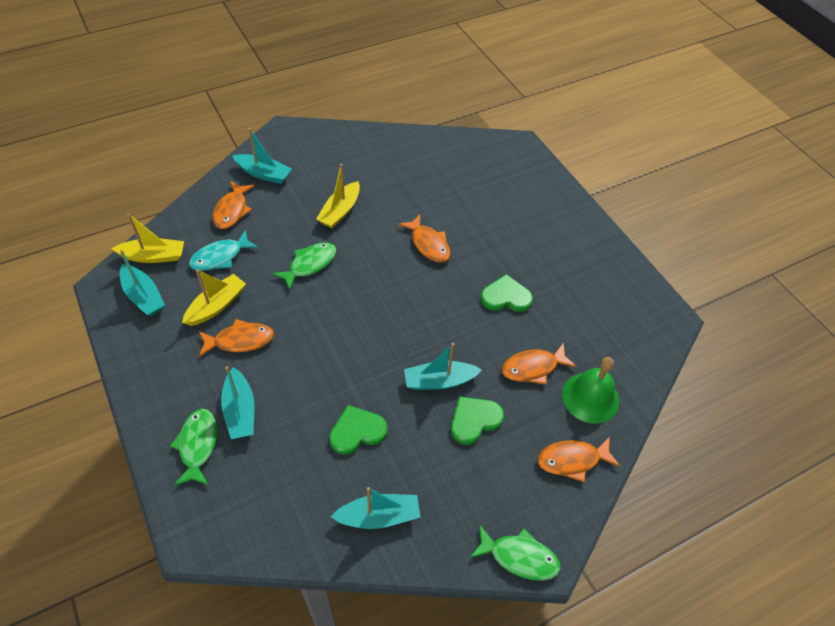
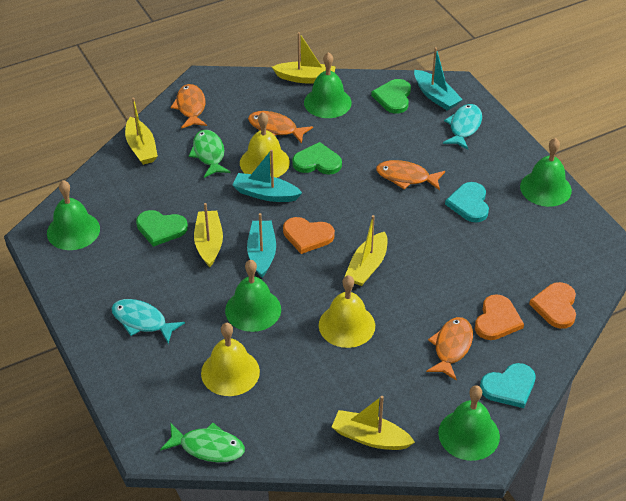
green bell: [562,357,619,424] = 1 -> [47,180,100,250] [225,260,281,332] [304,52,352,118] [438,385,500,461] [520,138,572,207] = 5
green fish: [170,408,217,486] [272,242,336,290] [470,524,561,581] = 3 -> [160,422,245,462] [189,130,230,178] = 2
orange fish: [199,319,274,357] [212,181,254,229] [398,214,450,263] [501,343,576,385] [537,436,620,482] = 5 -> [171,84,207,129] [248,111,313,144] [376,160,445,190] [426,317,473,381] = 4
orange heart: none = 0 -> [283,217,335,254] [475,294,524,340] [529,282,576,329] = 3
turquoise boat: [120,250,165,316] [221,366,254,439] [232,128,292,184] [331,487,420,529] [404,343,482,390] = 5 -> [232,150,302,202] [247,213,276,278] [414,47,463,110] = 3
turquoise fish: [189,230,259,271] = 1 -> [111,299,185,344] [443,104,482,150] = 2
turquoise heart: none = 0 -> [445,182,489,222] [480,363,536,408] = 2
yellow bell: none = 0 -> [201,323,260,396] [240,112,290,178] [319,275,375,348] = 3
yellow boat: [111,214,184,263] [182,270,246,326] [316,164,360,228] = 3 -> [125,98,158,165] [194,203,223,267] [272,32,336,84] [332,396,415,450] [345,215,388,286] = 5

